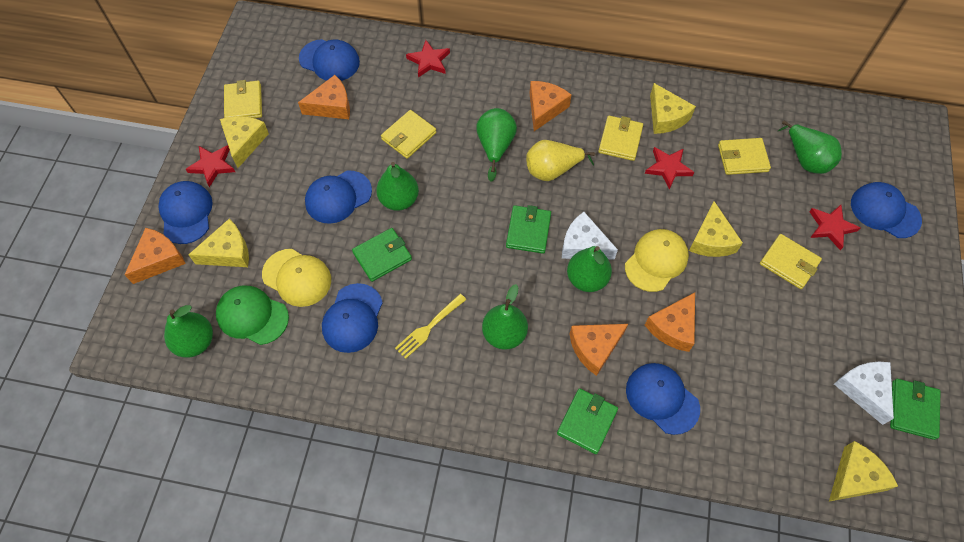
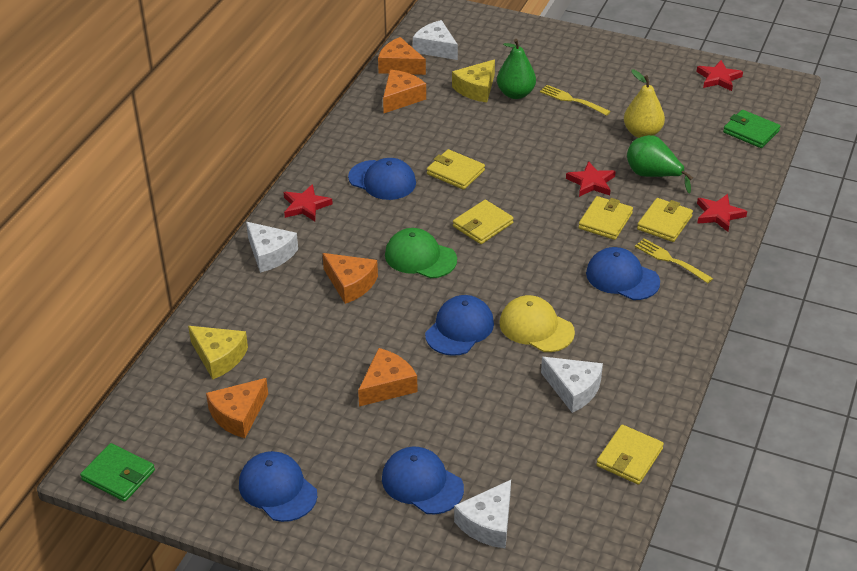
blue cap: [158,181,213,244] [299,39,360,81] [305,171,372,224] [322,283,383,353] [626,363,700,435] [851,182,922,238] = 6 -> [239,451,317,522] [348,158,416,200] [382,447,464,514] [425,295,494,356] [586,247,660,300] = 5
green pear: [164,305,213,357] [376,162,419,211] [476,108,517,182] [482,284,528,350] [567,246,612,292] [778,120,842,174] = 6 -> [497,39,536,99] [627,135,693,194] = 2
green wallet: [352,228,412,282] [506,205,551,254] [557,388,618,454] [890,379,941,440] = 4 -> [80,443,155,502] [723,110,780,148] = 2
white cheese: [562,212,618,259] [834,362,894,425] = 2 -> [246,222,298,273] [413,20,458,60] [454,480,511,549] [541,357,603,413] = 4
yellow cap: [262,249,331,307] [625,229,689,292] = 2 -> [499,295,575,352] = 1
yellow cheese: [188,219,249,267] [220,116,269,168] [650,83,696,134] [689,201,743,257] [829,441,898,502] = 5 -> [188,326,248,379] [452,59,495,102] = 2
yellow fork: [395,294,467,359] = 1 -> [540,85,611,116] [635,238,713,283] = 2

